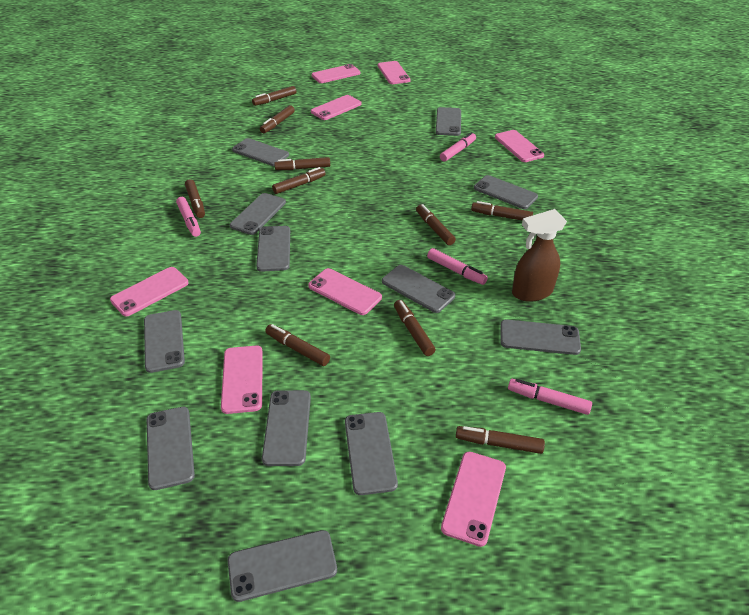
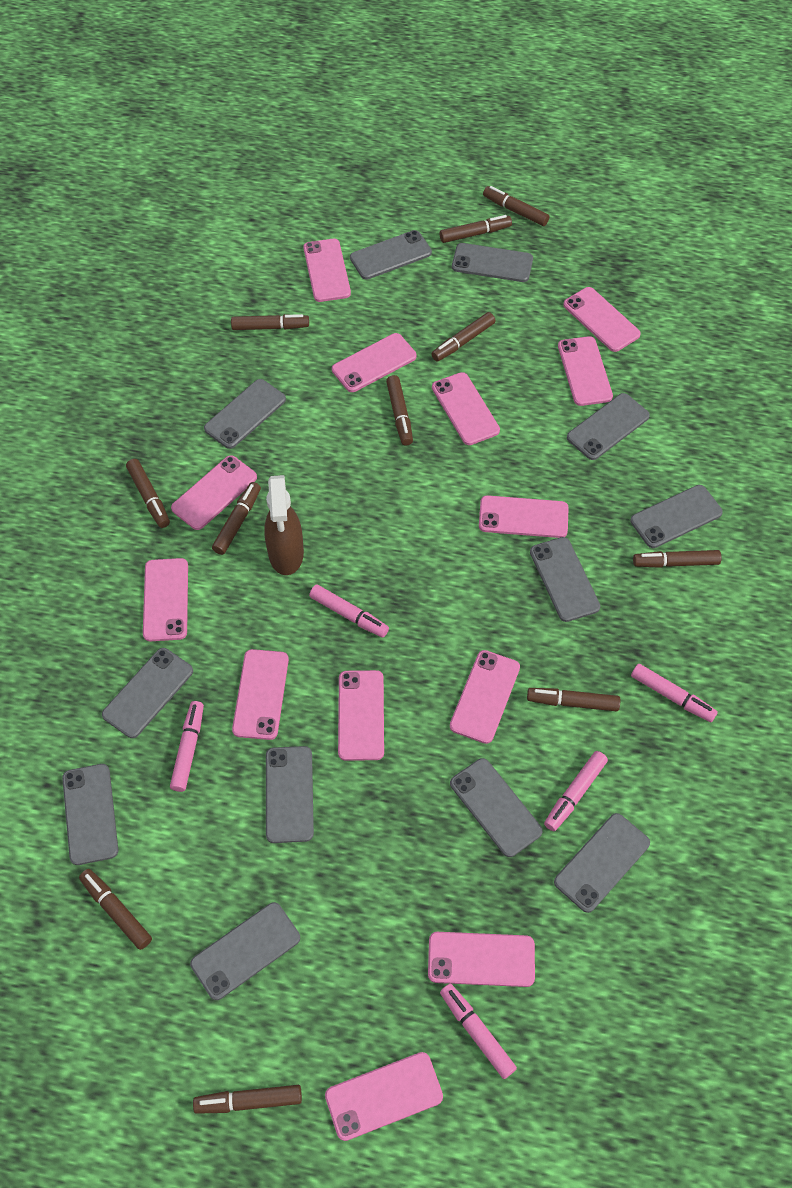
brown marker: [185,179,205,218] [252,86,297,106] [260,105,295,133] [265,324,330,366] [272,167,326,194] [274,157,330,170] [394,300,436,356] [416,204,456,245] [456,426,545,454] [471,201,533,221] = 10 -> [79,869,152,950] [126,459,170,528] [193,1085,302,1114] [212,482,261,555] [231,314,309,330] [386,375,413,446] [431,312,495,362] [440,215,512,243] [483,186,550,226] [527,688,620,711] [633,550,722,568] = 11
pink marker: [176,197,201,237] [427,248,488,285] [440,132,476,162] [508,379,592,415] = 4 -> [170,701,204,792] [309,585,389,638] [440,983,517,1079] [544,751,608,831] [631,664,718,722] = 5
pink phone: [110,267,189,316] [221,346,263,414] [308,268,382,315] [311,95,362,120] [312,64,361,83] [378,61,411,84] [441,452,506,547] [495,130,544,162] = 8 -> [143,558,188,641] [171,455,257,530] [232,649,289,740] [303,239,351,302] [325,1052,443,1141] [332,333,417,392] [338,670,384,761] [428,932,535,987] [432,372,500,445] [450,650,520,744] [479,495,569,538] [558,336,613,406] [563,287,641,352] = 13

